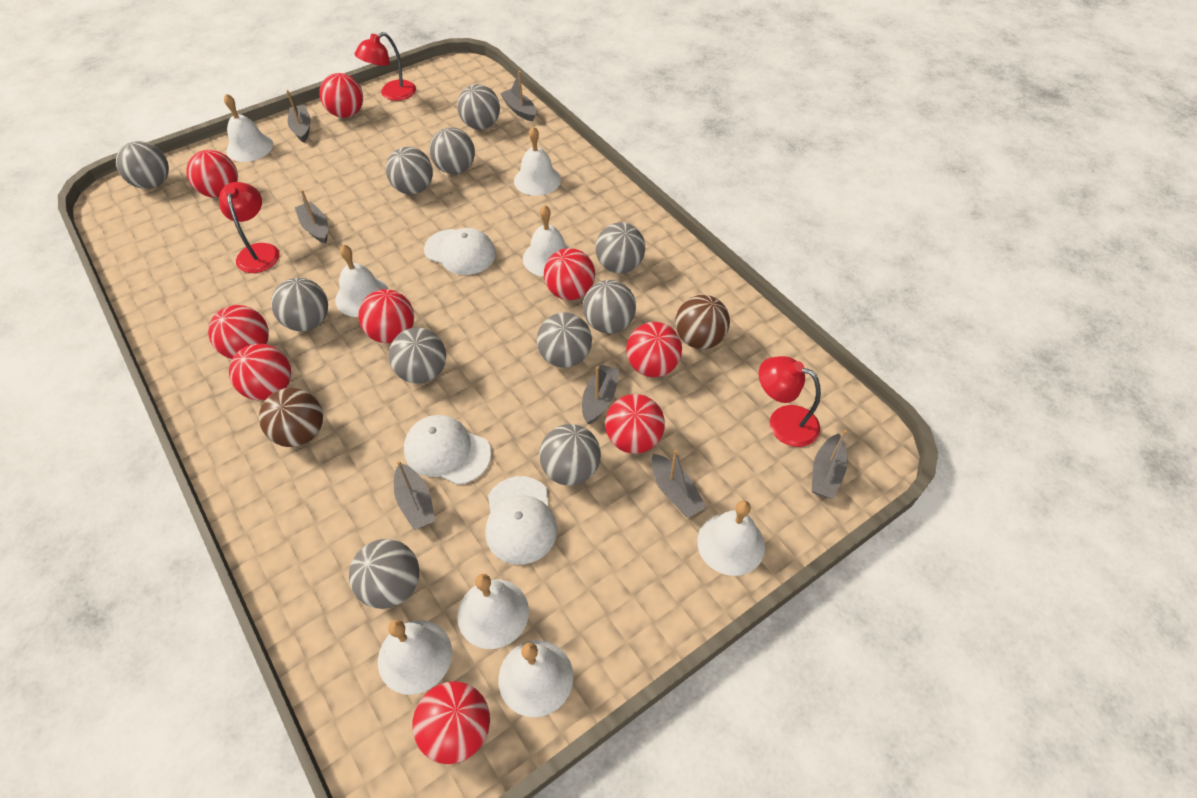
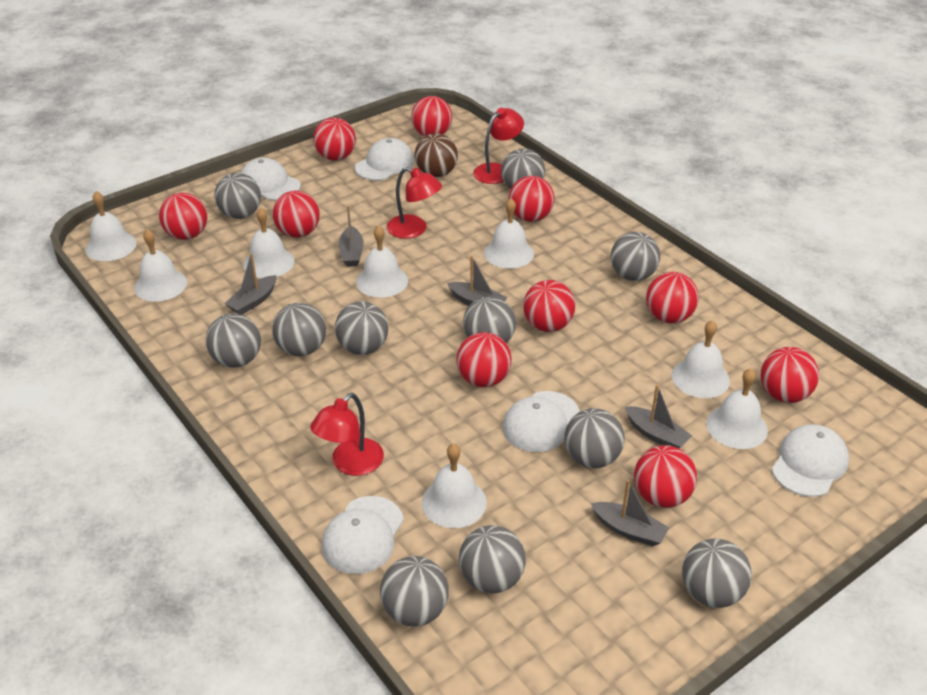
brown ball: [259,388,323,447] [675,295,730,349] = 2 -> [415,133,458,177] = 1
grey boat: [286,90,311,142] [295,190,328,244] [394,461,435,530] [500,71,536,121] [582,365,620,424] [651,450,706,518] [811,430,848,499] = 7 -> [224,253,277,315] [338,206,364,267] [447,256,508,306] [591,480,670,546] [625,385,692,448] = 5
red ball: [187,150,238,198] [208,305,269,359] [229,344,291,401] [319,73,363,118] [358,289,414,343] [413,681,490,764] [544,248,595,300] [605,394,665,454] [626,322,682,377] = 9 -> [159,193,207,240] [273,190,320,238] [313,117,356,161] [411,96,452,136] [457,332,512,387] [509,176,554,222] [523,280,575,332] [634,445,697,508] [646,272,699,323] [761,347,819,403] = 10
white cap: [404,415,491,485] [424,228,496,275] [485,476,557,565] = 3 -> [241,158,301,200] [321,496,404,574] [355,138,414,180] [502,391,579,452] [771,424,849,497] = 5

